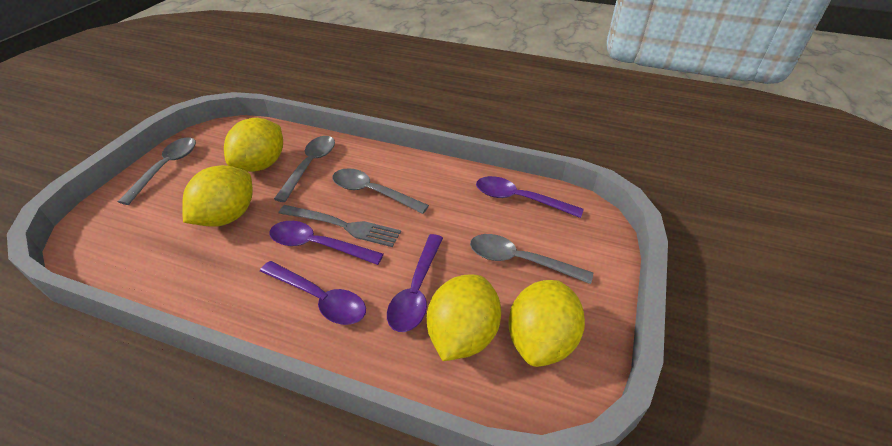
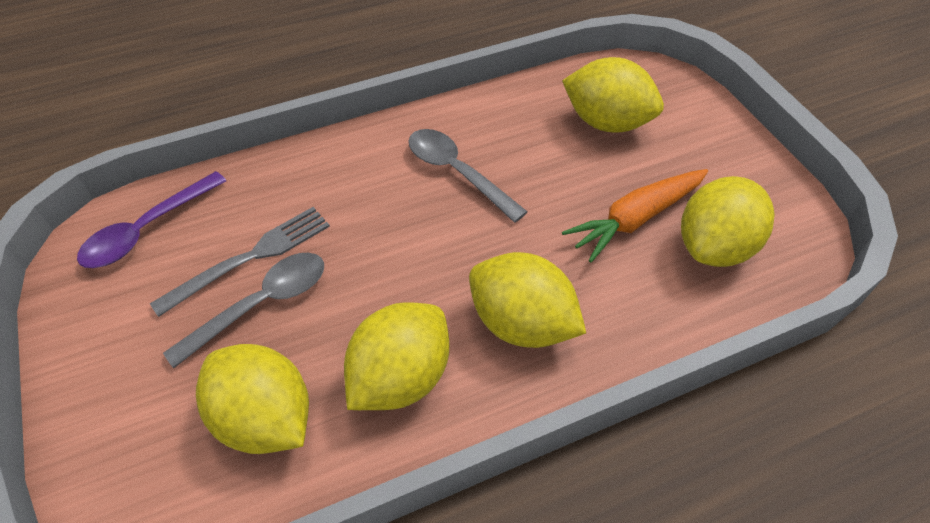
grey spoon: [118,137,196,205] [274,136,335,202] [332,168,429,214] [470,234,593,284] = 4 -> [163,253,324,368] [408,129,528,223] = 2
orange carrot: none = 0 -> [562,169,708,262] = 1
purple spoon: [260,261,366,325] [269,221,384,265] [387,234,443,332] [476,176,584,218] = 4 -> [77,171,226,268] = 1
yellow lemon: [182,165,253,227] [224,118,283,172] [427,275,501,361] [509,280,585,367] = 4 -> [196,344,309,454] [344,302,449,410] [469,252,586,348] [562,57,664,133] [681,176,775,267] = 5

